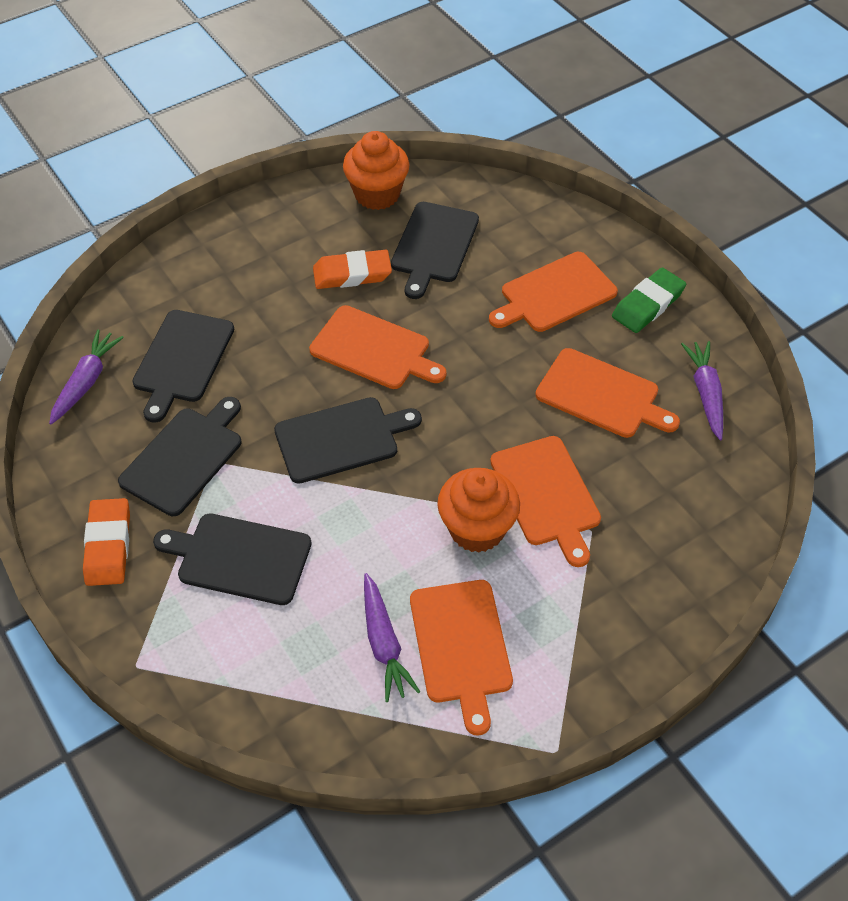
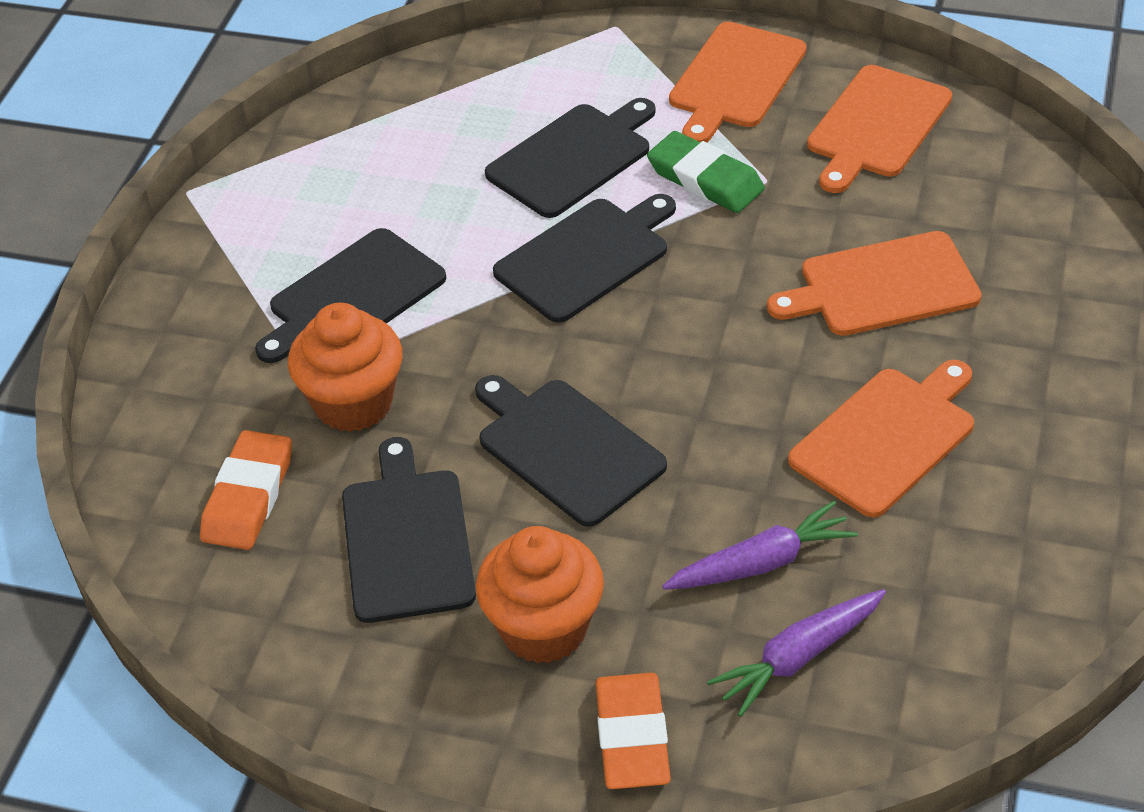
orange cutting board: [309,305,447,389] [410,580,513,735] [489,252,618,332] [490,436,601,567] [535,348,680,438] = 5 -> [669,22,806,142] [767,231,982,336] [788,360,974,517] [807,65,952,193] = 4
purple carrot: [49,329,124,425] [364,573,420,702] [681,341,723,440] = 3 -> [662,501,858,590] [707,589,886,717] = 2

